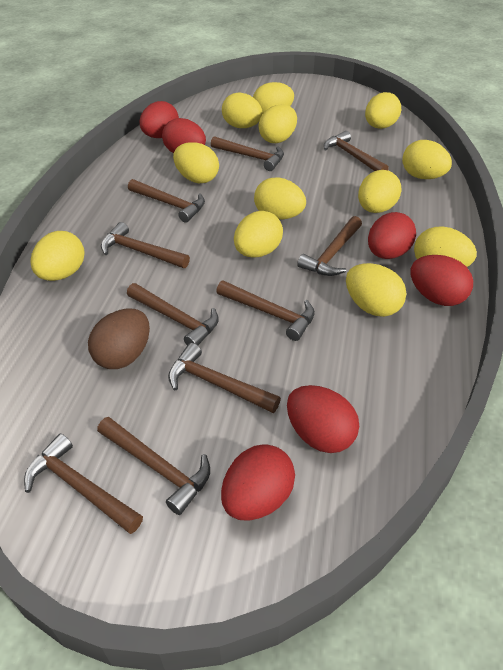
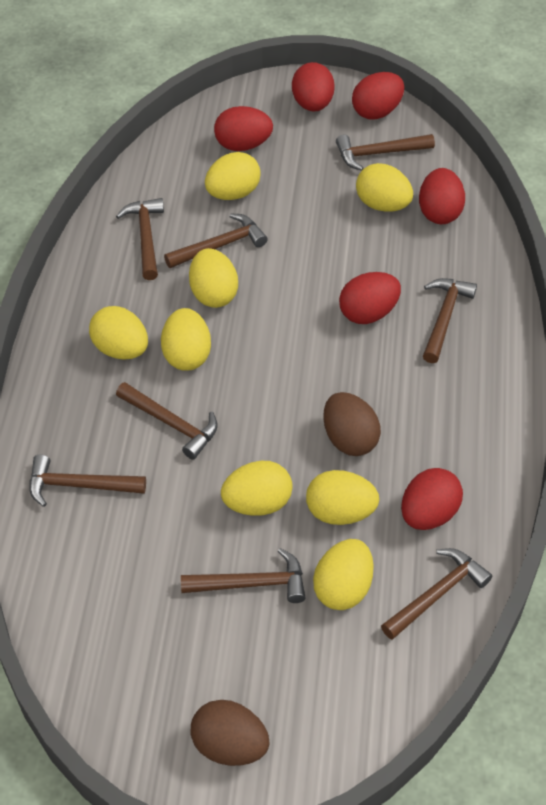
brown egg: [88,308,150,369] = 1 -> [191,700,270,766] [323,392,381,456] = 2
brown hammer: [24,434,143,534] [97,417,210,515] [101,222,190,268] [127,283,219,345] [128,179,205,223] [168,343,281,413] [211,136,284,171] [216,281,315,341] [297,216,362,276] [324,131,389,171] = 10 -> [29,454,146,507] [116,198,164,280] [116,382,218,460] [164,213,268,268] [181,548,306,603] [336,134,435,171] [381,548,492,640] [423,278,477,363] = 8
yellow egg: [31,231,85,281] [173,142,219,183] [222,93,263,128] [234,211,283,258] [253,82,294,115] [254,177,306,220] [258,104,297,143] [346,263,406,317] [358,170,402,213] [365,92,401,129] [402,140,452,179] [414,226,477,267] = 12 -> [89,306,148,359] [161,308,211,371] [189,248,238,308] [205,152,261,200] [221,461,293,516] [306,470,379,525] [313,539,374,610] [356,163,413,212] = 8

